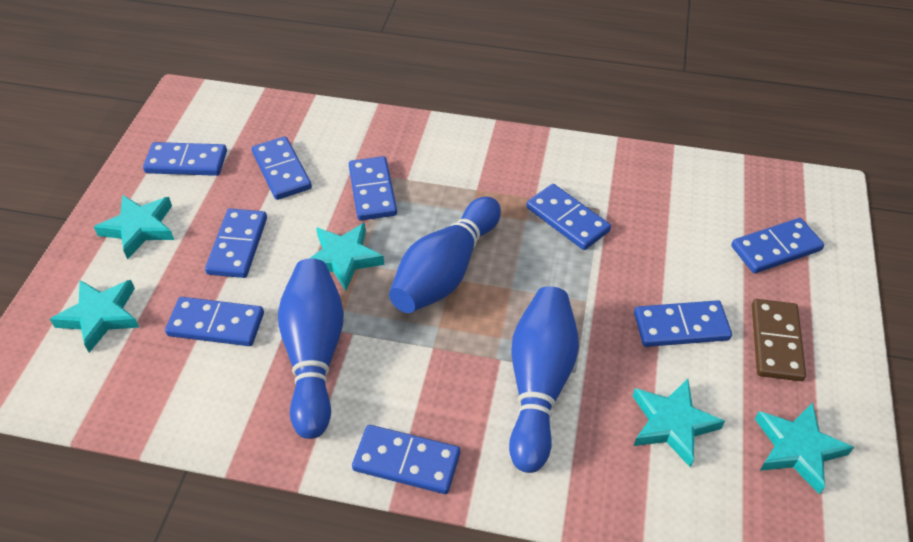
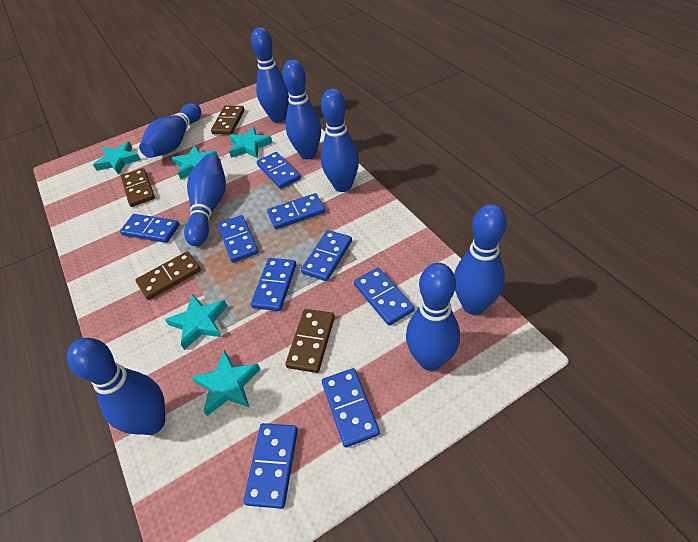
blue bowling pin: [278,258,344,439] [389,197,501,313] [509,286,579,473] = 3 -> [67,338,165,435] [139,103,201,158] [184,154,226,246] [251,27,289,123] [282,59,321,159] [321,89,359,192] [406,263,460,371] [454,204,507,315] = 8
brown domino: [752,299,806,381] = 1 -> [121,168,155,207] [136,251,201,300] [211,106,245,135] [285,309,335,373] = 4

